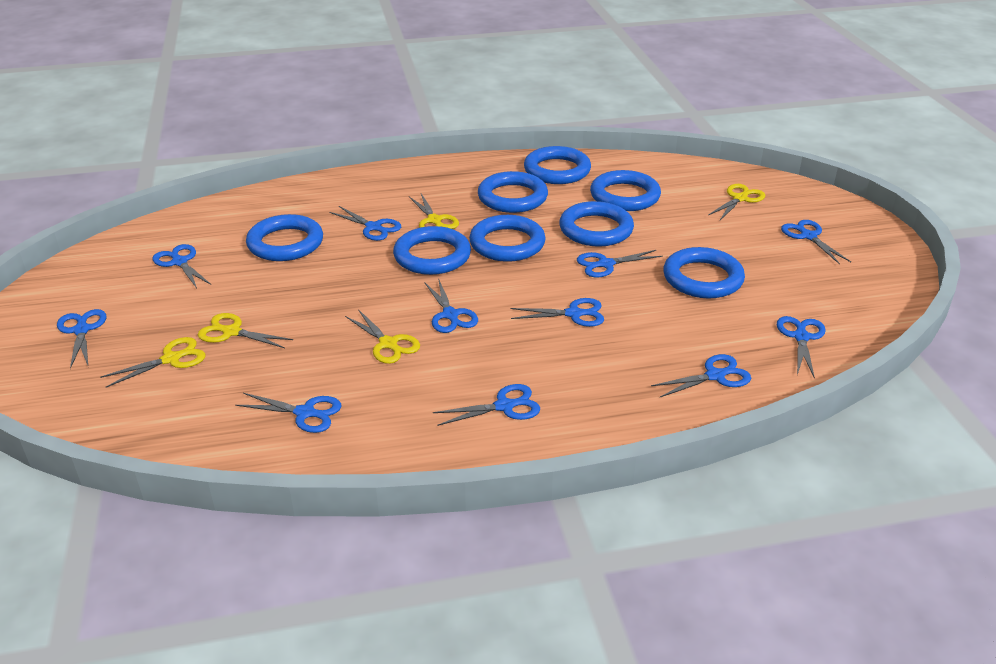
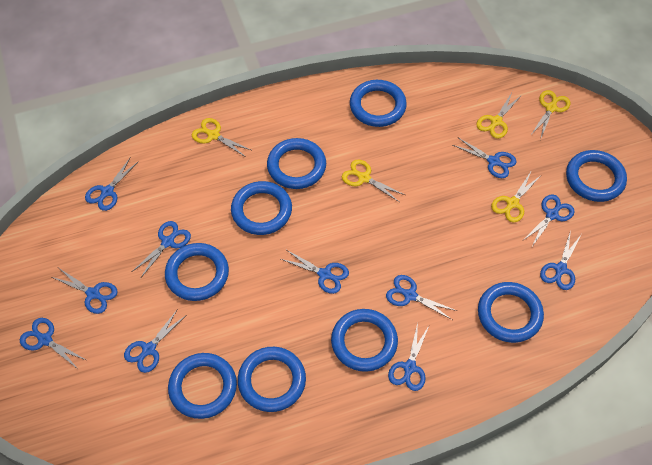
blue ring: [246,214,323,261] [393,226,471,275] [469,215,546,262] [478,171,548,213] [524,146,591,184] [559,201,634,247] [590,170,661,211] [663,247,745,298] = 8 -> [165,243,229,301] [168,353,237,419] [231,181,292,235] [238,347,306,412] [267,138,326,189] [331,309,398,372] [350,80,407,127] [478,282,544,343] [566,150,627,202] = 9

